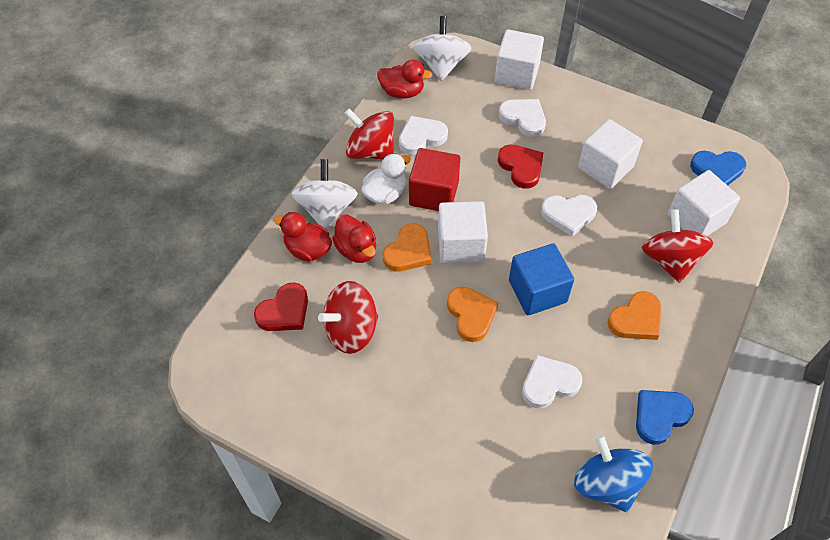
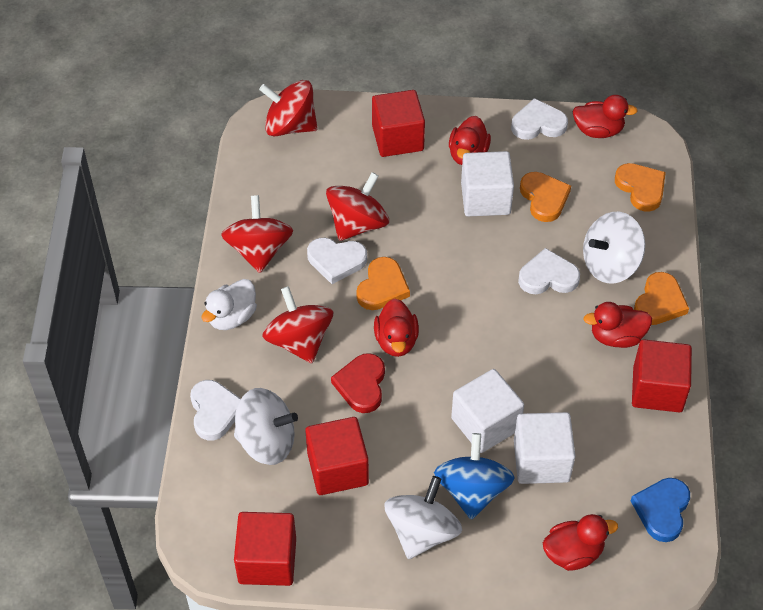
blue cube: [509,243,574,315] = 1 -> none = 0
blue heart: [636,390,694,445] [690,151,746,186] = 2 -> [631,478,690,542] = 1
orange heart: [383,223,432,271] [447,287,499,342] [607,291,661,340] = 3 -> [356,257,410,310] [520,172,571,222] [615,163,666,212] [634,272,689,325] = 4
red cube: [409,148,460,211] = 1 -> [234,512,296,586] [305,417,369,495] [372,90,425,157] [632,339,692,412] = 4
red duck: [274,212,332,262] [332,215,376,263] [377,60,433,98] = 3 -> [374,298,419,357] [449,116,491,165] [543,514,618,571] [572,95,638,138] [583,302,652,348] = 5
red heart: [254,282,308,331] [498,144,544,189] = 2 -> [331,353,385,413] = 1
red spinning top: [318,281,378,354] [344,108,394,159] [642,209,714,283] = 3 -> [221,195,293,273] [259,80,318,137] [262,286,333,363] [326,172,389,241] = 4
white cube: [438,201,488,263] [495,29,544,90] [578,119,643,189] [668,170,740,236] = 4 -> [451,369,524,453] [461,151,514,216] [514,412,575,484] = 3
white spinning top: [291,159,358,230] [413,16,472,81] = 2 -> [234,388,298,465] [384,476,462,559] [583,212,645,284] = 3

